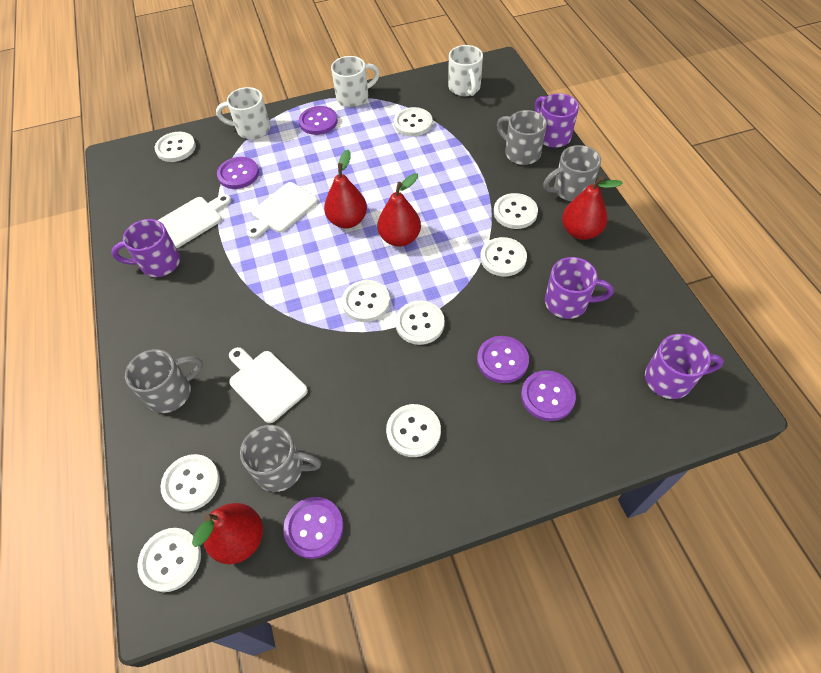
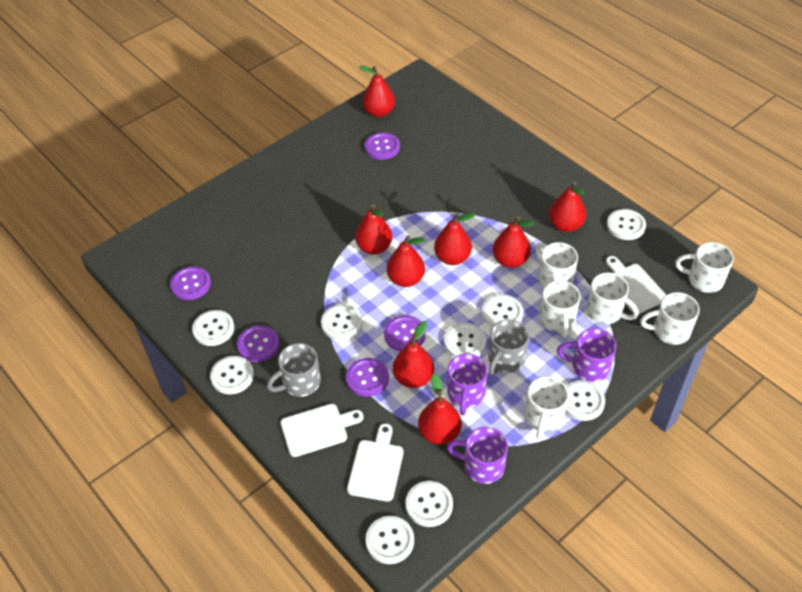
grey mug: [125,349,203,413] [240,425,321,492] [497,110,547,165] [543,145,601,201] = 4 -> [267,343,321,397] [488,320,529,375] = 2
purple mug: [111,219,180,277] [535,93,579,148] [545,257,613,319] [645,334,724,399] = 4 -> [447,353,488,415] [447,427,508,484] [557,328,617,382] = 3
red pear: [192,503,263,564] [324,150,367,229] [377,173,421,247] [562,176,623,240] = 4 -> [355,204,393,254] [359,66,395,117] [387,235,425,287] [393,321,434,388] [418,373,462,445] [434,213,475,265] [493,216,534,268] [549,182,586,232] = 8
white mug: [216,87,270,140] [331,56,380,107] [448,45,483,96] = 3 -> [525,376,569,439] [535,242,578,288] [539,280,581,338] [586,272,639,324] [640,292,700,345] [675,242,734,293] = 6

